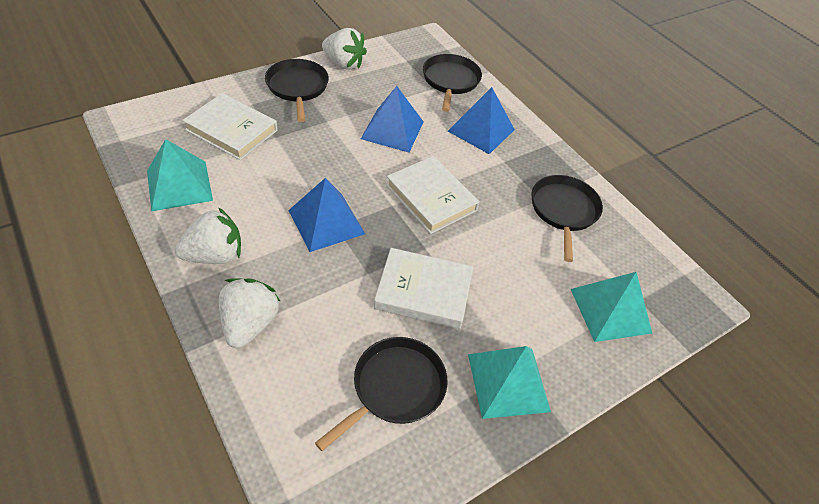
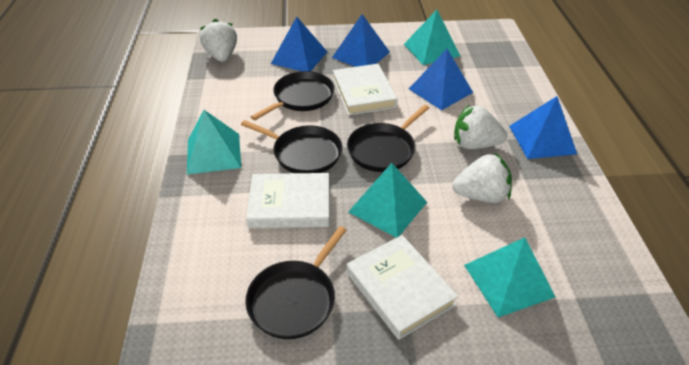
blue pyramid: [288,178,365,252] [361,86,424,153] [448,87,515,154] = 3 -> [271,17,327,71] [332,14,390,67] [409,49,473,110] [509,96,577,159] = 4
turquoise pyramid: [147,139,213,211] [468,346,551,419] [571,272,652,342] = 3 -> [187,110,241,175] [348,163,427,238] [404,10,460,65] [464,237,555,317] = 4

